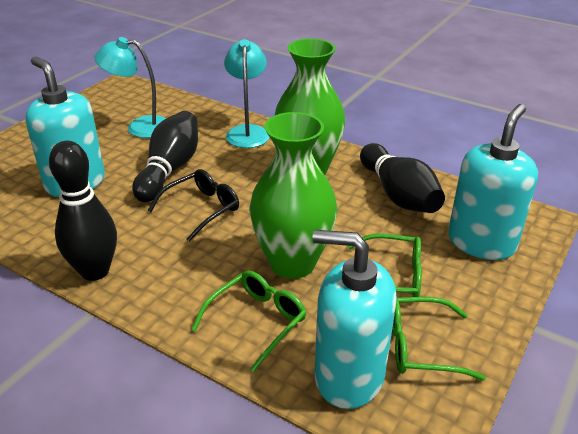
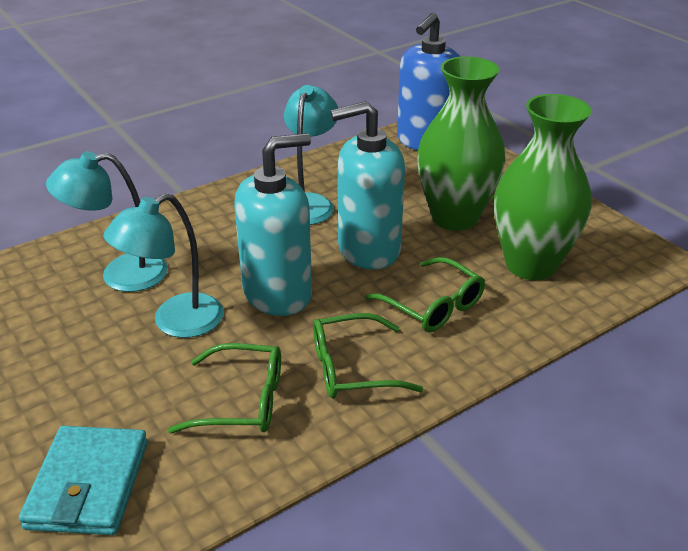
black bowling pin: [49,141,117,281] [132,111,198,202] [360,143,445,213] = 3 -> none = 0
black glasses: [148,169,239,242] = 1 -> none = 0
blue soap dispenser: none = 0 -> [397,13,461,151] = 1
turquoise lamp: [95,37,166,138] [224,39,269,148] = 2 -> [46,151,168,292] [103,193,224,338] [284,85,338,225] = 3
turquoise soap dispenser: [25,57,105,197] [313,230,397,409] [448,104,538,260] = 3 -> [234,133,312,316] [330,101,405,270] = 2
turquoise wallet: none = 0 -> [19,426,148,535] = 1

